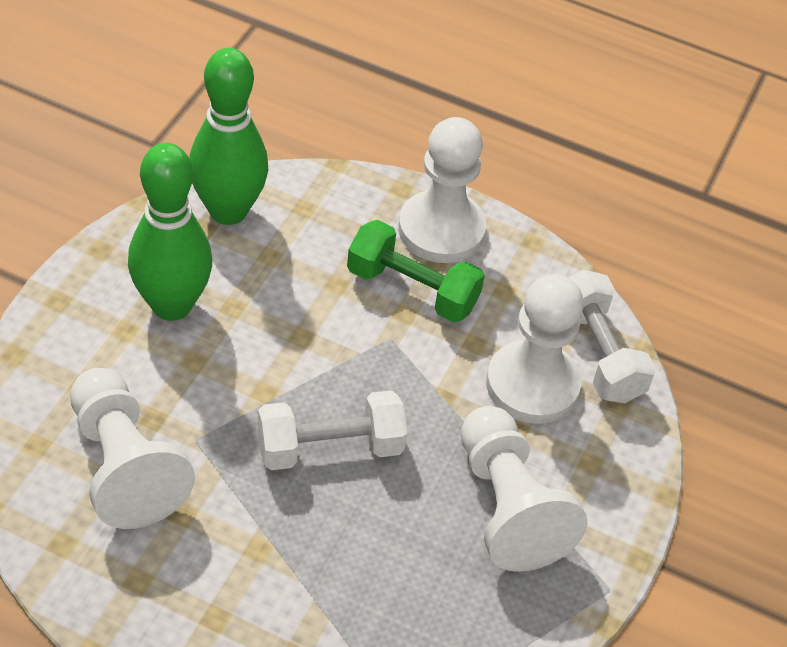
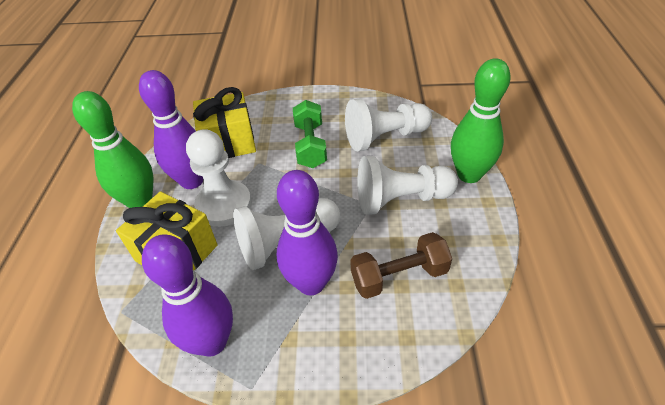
brown dumbbell: none = 0 -> [350,232,452,299] = 1
purple bowling pin: none = 0 -> [139,70,203,189] [142,234,233,357] [277,170,338,296] = 3
white dumbbell: [258,390,408,470] [569,270,656,403] = 2 -> none = 0
yellow gift: none = 0 -> [116,191,218,270] [193,87,256,158] = 2

